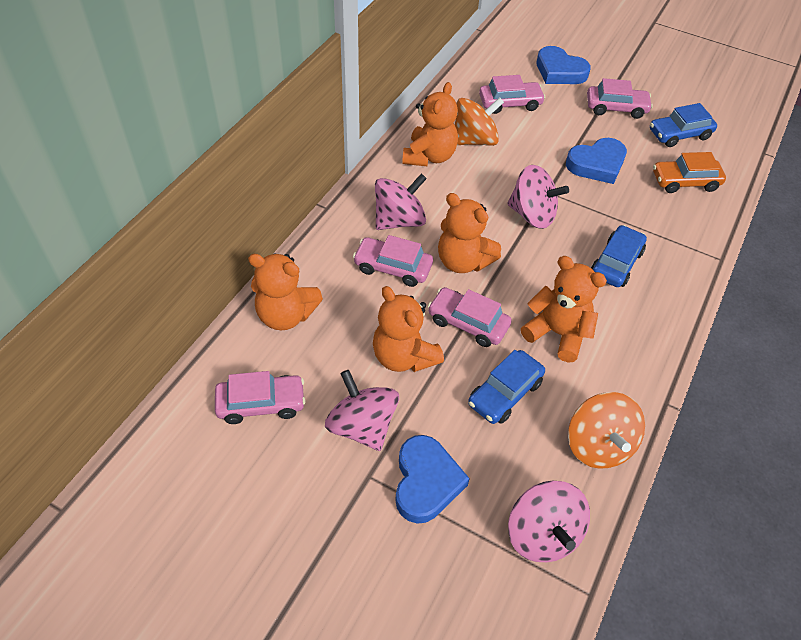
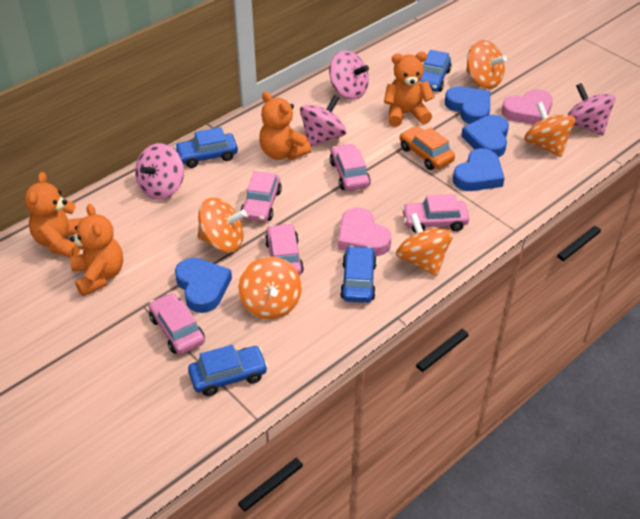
blue car: [468,350,545,424] [591,225,647,287] [650,103,717,147] = 3 -> [174,127,238,168] [188,345,268,396] [340,246,377,303] [420,50,452,92] = 4
blue heart: [395,435,470,524] [537,46,591,84] [566,138,627,184] = 3 -> [175,258,232,313] [445,86,490,124] [453,148,505,191] [461,115,509,157] = 4
orange spinning top: [455,97,504,146] [568,392,645,469] = 2 -> [197,198,246,253] [239,256,302,319] [396,213,453,276] [466,40,507,89] [524,102,575,157] = 5
orange teddy bear: [248,253,323,330] [373,286,444,372] [402,82,458,167] [438,193,501,273] [521,256,607,363] = 5 -> [25,172,83,258] [70,204,123,296] [259,91,311,160] [384,52,435,127] = 4
pink heart: none = 0 -> [338,208,391,256] [502,89,553,125] = 2

